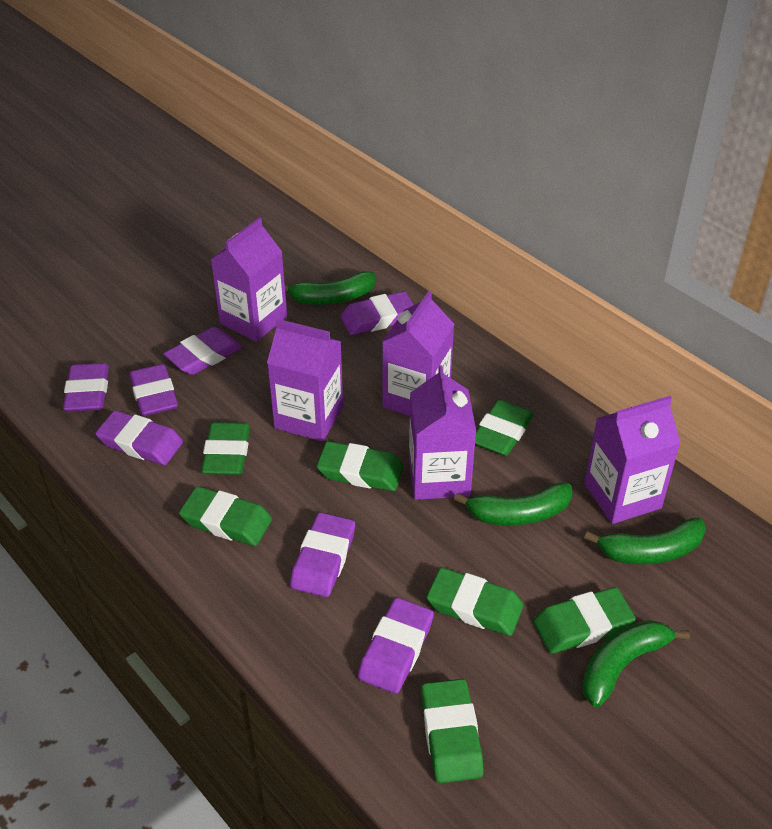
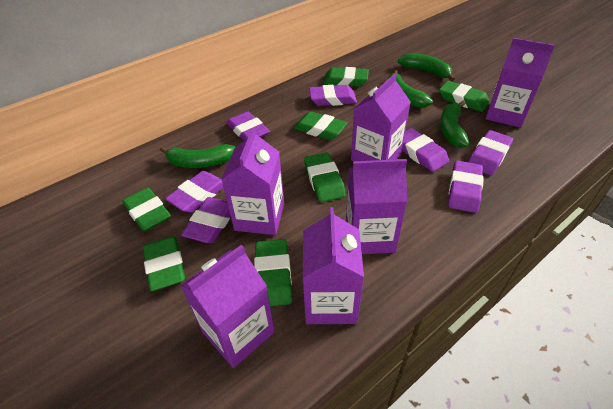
purple carton: [211,217,287,342] [267,319,343,442] [382,291,454,416] [409,365,476,500] [584,396,680,524] = 5 -> [181,245,275,368] [221,127,284,235] [303,207,364,324] [346,159,407,254] [351,73,411,161] [485,38,555,128] = 6

